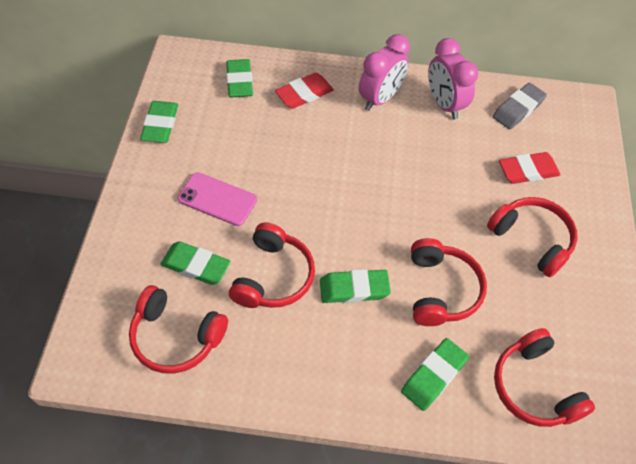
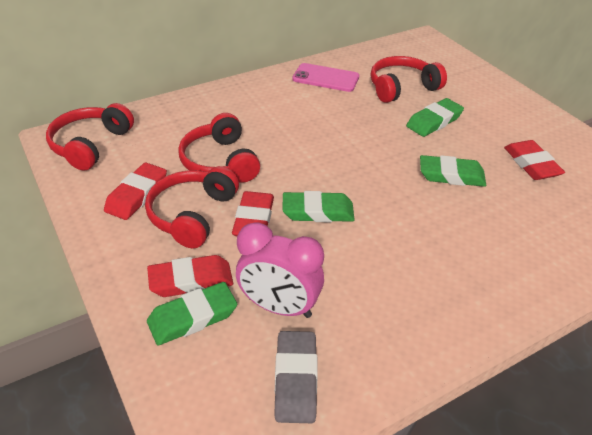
green eraser: [140,101,178,143] [160,241,230,285] [226,59,253,97] [320,269,391,303] [401,338,469,411] = 5 -> [147,282,237,345] [283,191,355,222] [406,98,464,137] [420,155,486,187] = 4
pink clock: [359,34,410,111] [428,38,478,119] = 2 -> [236,222,324,318] = 1
red eraser: [275,73,334,109] [499,152,560,184] = 2 -> [104,163,167,220] [147,255,233,297] [232,191,274,236] [504,140,565,180] = 4
red headphones: [129,285,228,374] [229,222,315,308] [411,238,487,326] [487,197,578,277] [494,328,595,427] = 5 -> [46,103,134,171] [145,166,239,248] [178,113,260,183] [371,56,447,103] = 4

